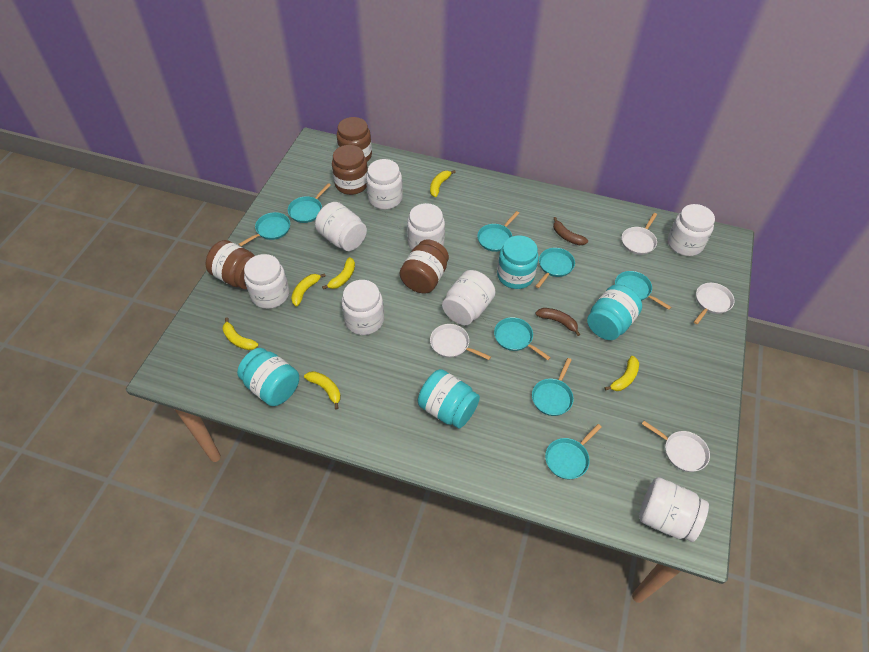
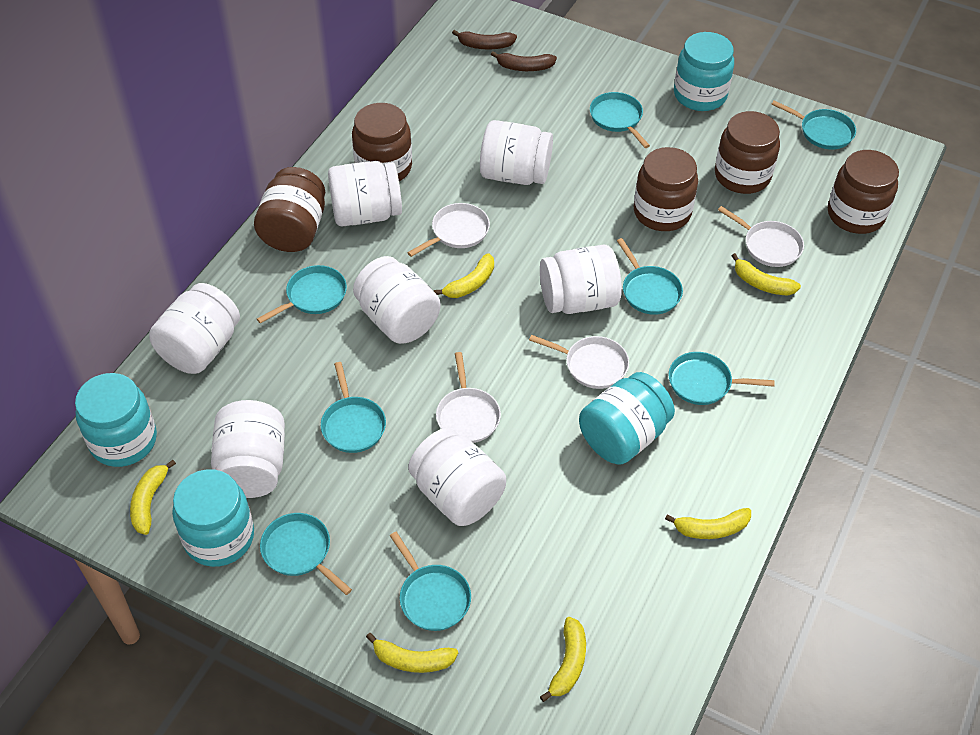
brown jar: [206,240,255,289] [332,145,368,195] [337,117,372,162] [400,239,449,293] = 4 -> [254,167,325,252] [352,103,412,181] [634,147,698,231] [715,111,780,194] [828,150,899,234] = 5
white jar: [244,254,289,309] [315,202,367,251] [341,280,384,335] [366,159,403,209] [407,203,445,250] [442,270,496,325] [639,477,709,542] [668,204,715,256] = 8 -> [149,283,240,374] [211,400,285,498] [328,161,402,227] [353,256,441,344] [408,428,506,526] [480,120,553,185] [540,245,622,314] = 7

